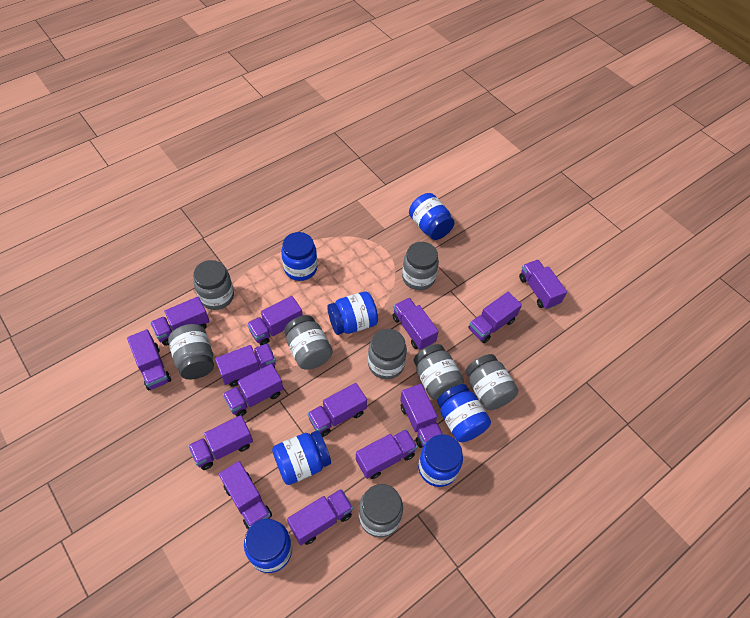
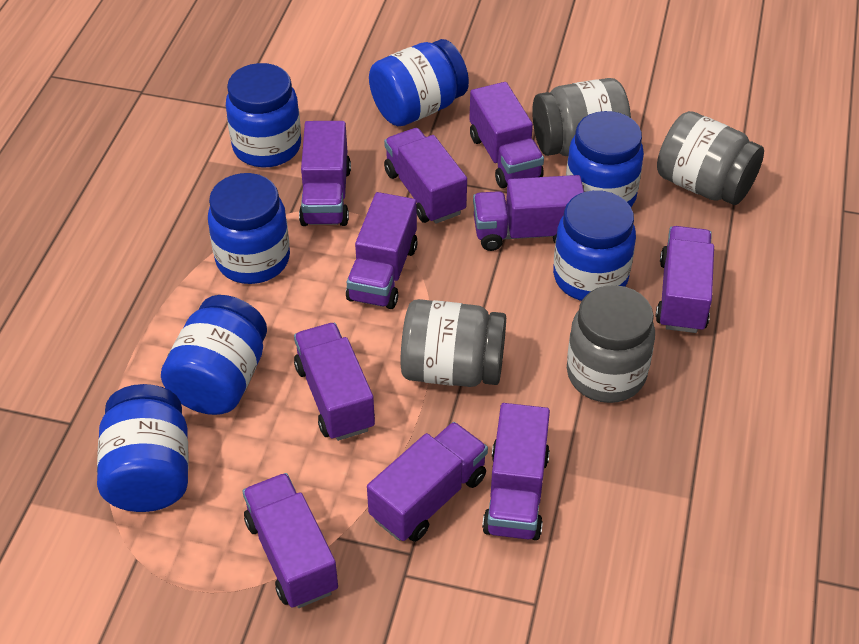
grey jar: [168,324,214,380] [193,260,234,310] [284,315,333,370] [359,484,403,538] [368,329,407,379] [402,242,439,290] [414,344,464,400] [466,354,518,410] = 8 -> [400,299,506,387] [532,78,631,156] [567,285,655,403] [657,111,764,205] = 4
purple truck: [127,329,171,391] [150,297,210,346] [188,415,253,470] [215,343,276,387] [219,461,272,529] [223,364,283,417] [247,296,303,345] [287,489,353,545] [307,383,367,437] [356,429,417,479] [393,298,439,350] [400,384,443,448] [468,292,522,343] [519,260,567,309] = 14 -> [242,473,338,608] [294,323,375,441] [299,121,351,226] [346,192,418,309] [367,422,488,542] [384,128,467,224] [469,82,544,188] [473,175,584,251] [482,403,550,540] [656,226,714,333] = 10

